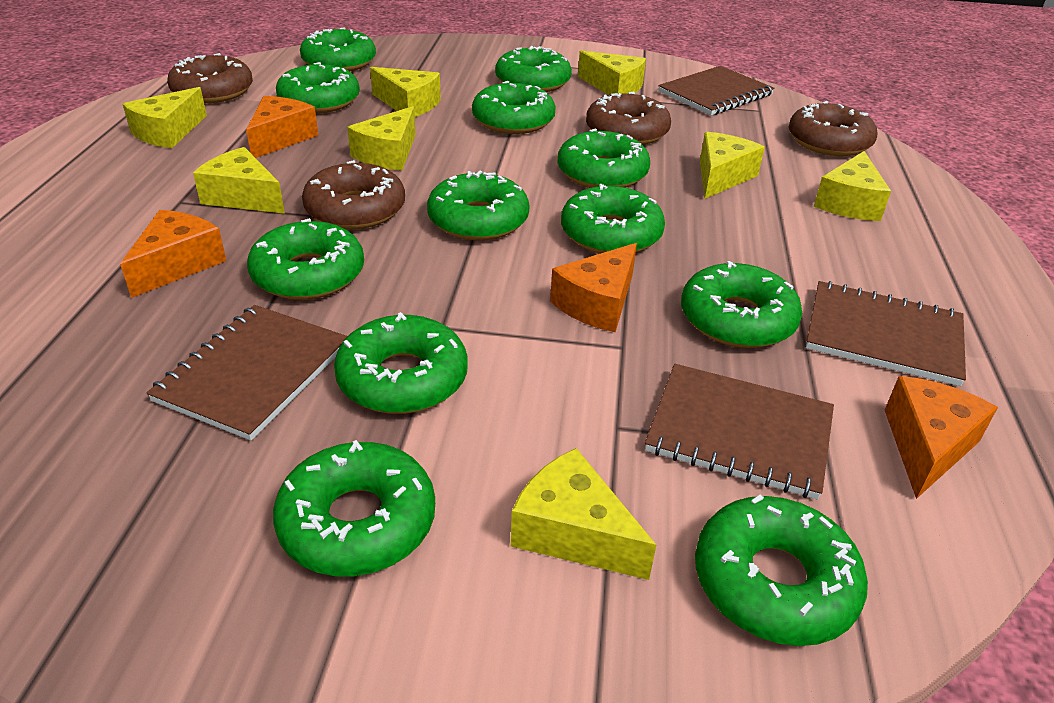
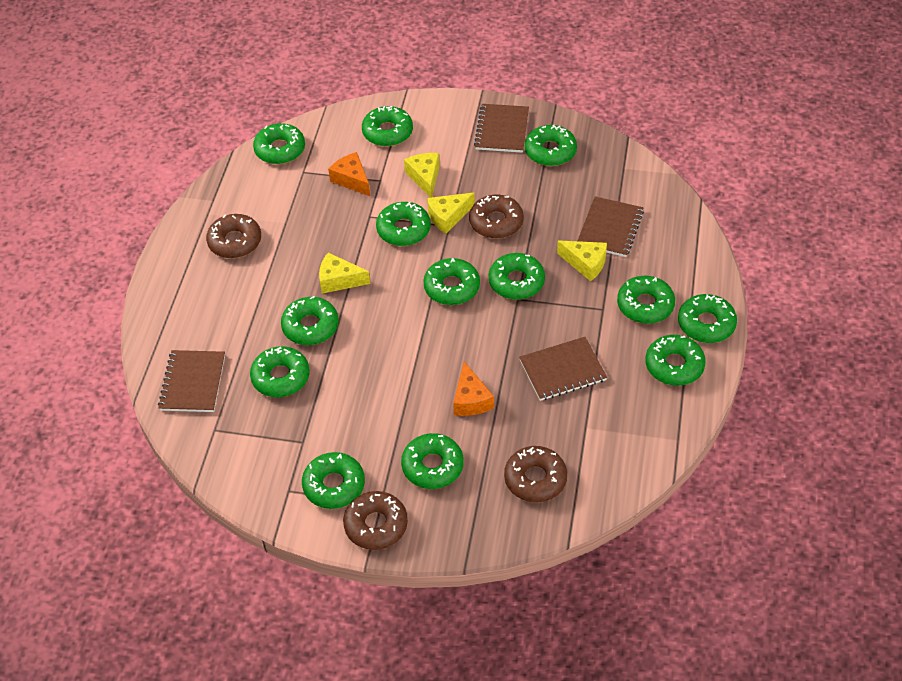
green donut: [247,218,364,300] [273,440,435,576] [276,62,360,113] [300,27,376,71] [334,312,468,414] [427,171,530,241] [472,81,556,134] [495,46,572,92] [557,129,650,188] [561,184,665,254] [681,261,802,348] [695,494,868,646] = 12 -> [250,346,310,397] [253,123,305,164] [281,296,339,345] [302,452,365,509] [362,106,413,146] [376,202,431,246] [401,433,464,489] [423,258,480,305] [489,253,545,300] [525,125,577,166] [617,276,675,324] [645,335,706,386] [678,294,737,343] = 13
orange cheese: [120,210,227,298] [246,96,319,158] [550,243,637,332] [885,376,998,499] = 4 -> [328,152,370,196] [453,362,494,416] = 2
yellow cheese: [123,87,207,148] [193,147,285,214] [347,106,416,171] [370,67,441,117] [511,448,656,580] [578,50,646,95] [700,132,765,199] [813,151,891,221] = 8 -> [319,253,370,294] [404,153,440,198] [427,193,475,234] [557,241,607,281] = 4

